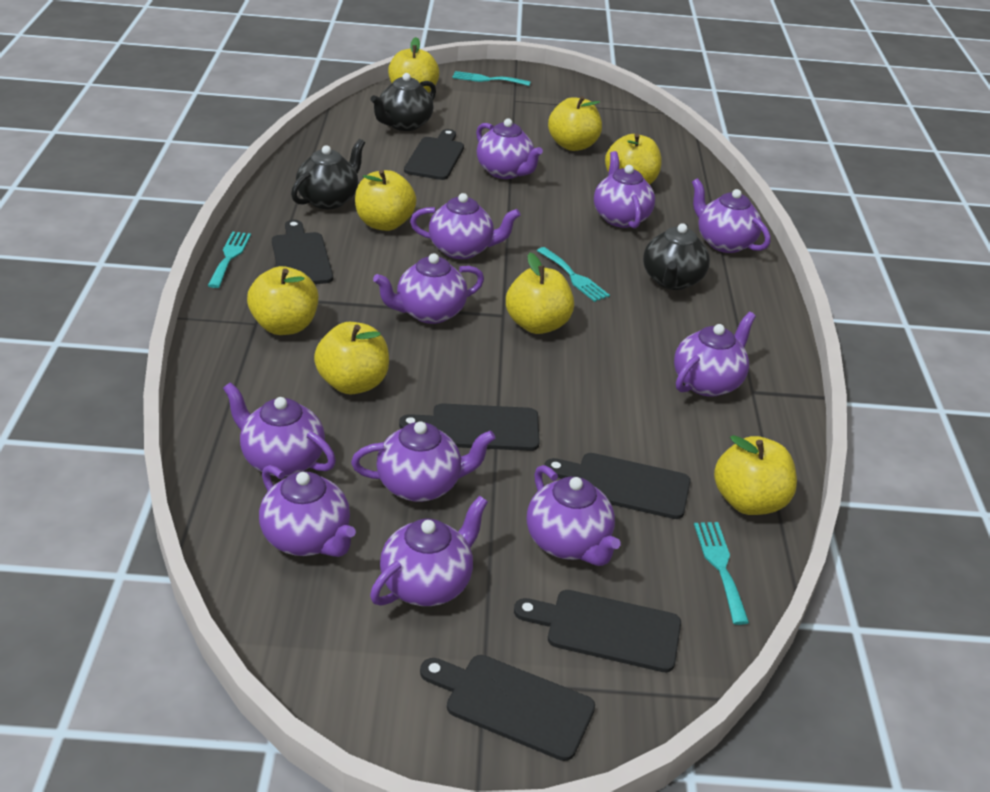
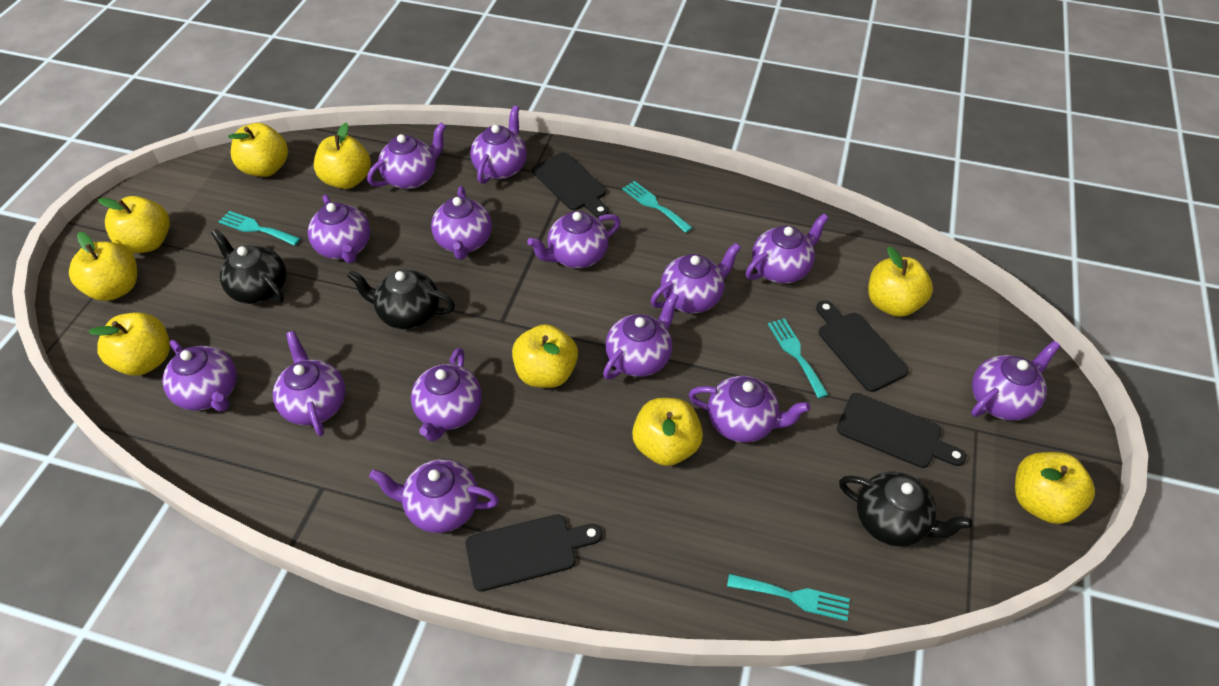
black cutting board: [272,220,333,284] [399,403,540,451] [404,129,464,180] [420,655,595,761] [514,590,681,672] [544,453,691,519] = 6 -> [466,514,602,592] [532,152,609,218] [816,300,909,392] [837,393,966,468] = 4
purple teapot: [223,382,336,477] [259,465,356,557] [351,421,496,502] [370,496,488,606] [373,253,484,324] [410,193,521,259] [476,118,543,179] [527,465,621,566] [594,151,655,229] [674,312,756,397] [692,178,770,253] = 11 -> [162,340,237,411] [273,331,345,436] [308,194,370,263] [367,123,446,189] [369,459,499,533] [411,348,482,442] [431,186,492,260] [470,106,527,184] [527,211,621,268] [603,293,679,380] [650,243,741,313] [689,376,810,443] [746,213,829,284] [971,341,1061,421] = 14
yellow apple: [247,266,318,335] [314,322,389,394] [355,170,417,231] [388,37,439,92] [506,253,574,334] [548,96,602,151] [605,133,662,185] [714,435,797,515] = 8 -> [69,232,137,301] [89,312,170,376] [98,196,170,253] [228,123,288,177] [314,123,371,189] [512,324,578,388] [632,398,703,466] [868,247,933,317] [1015,452,1095,524] = 9

